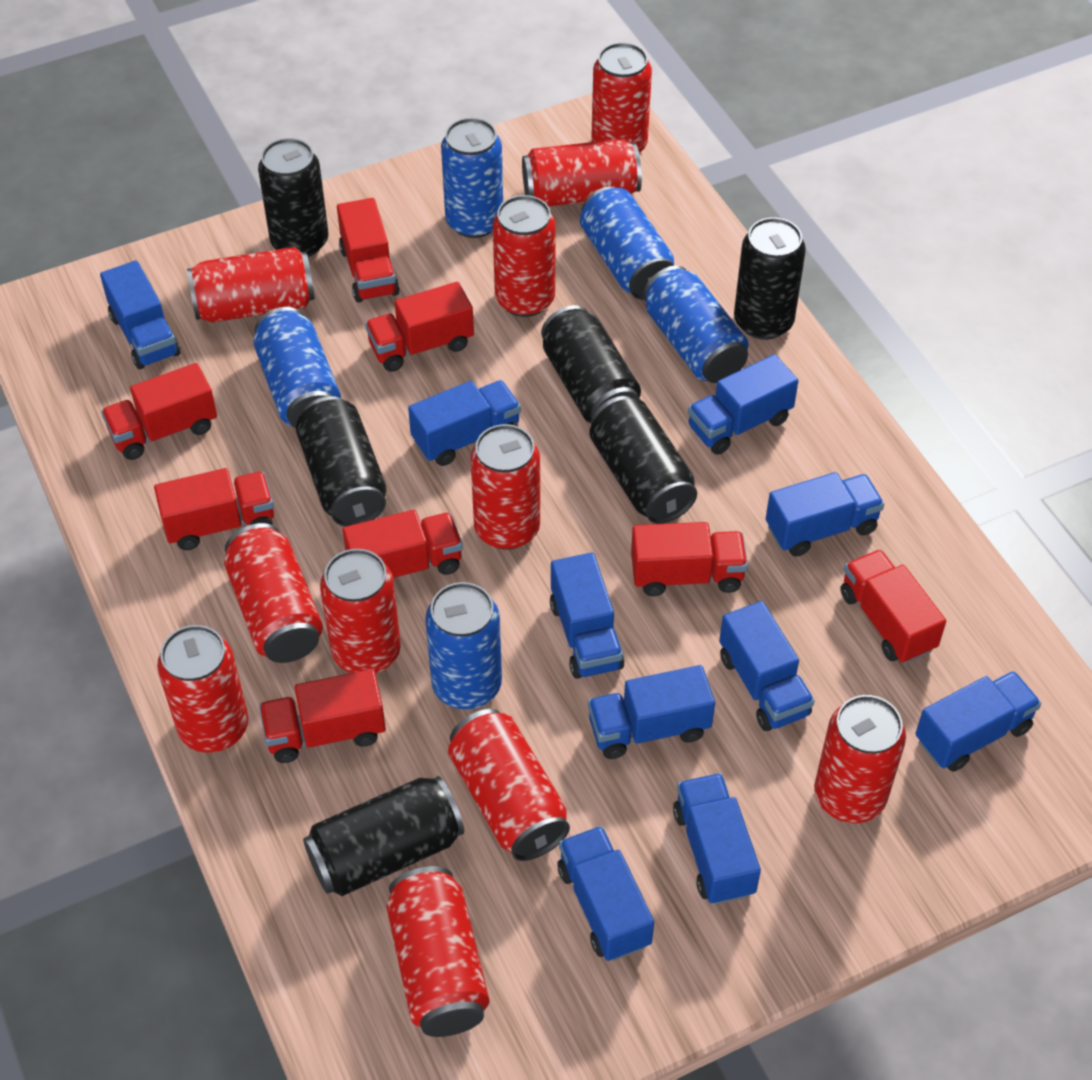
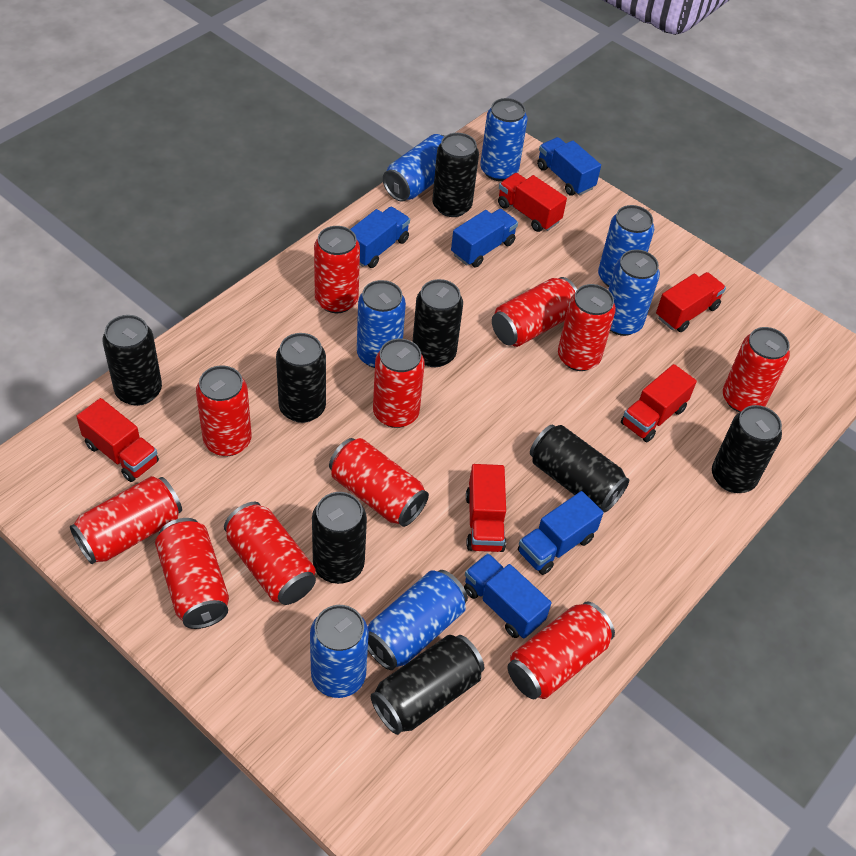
black can: [258,138,329,257] [296,396,387,527] [303,776,464,896] [541,305,641,424] [589,396,697,524] [734,217,806,340] = 6 -> [103,315,162,406] [276,333,326,423] [312,492,367,584] [371,635,484,735] [413,279,463,367] [432,133,479,217] [530,425,629,512] [712,405,782,493] = 8
blue can: [253,307,341,428] [425,582,502,709] [441,118,503,238] [580,187,674,300] [643,265,748,383] = 5 -> [310,605,369,698] [357,280,406,368] [368,570,468,670] [383,134,445,202] [480,98,528,181] [598,205,654,287] [608,249,660,336] = 7
blue truck: [100,260,181,369] [408,380,521,466] [550,553,624,679] [557,826,654,961] [588,665,715,759] [673,773,761,905] [688,354,798,455] [719,601,815,731] [766,472,884,557] [915,671,1041,772] = 10 -> [350,207,410,268] [451,209,518,267] [464,553,551,638] [518,491,604,575] [537,137,601,196] = 5
red truck: [101,363,217,460] [154,468,274,550] [259,669,386,763] [337,198,400,303] [343,510,463,578] [365,282,474,372] [631,522,748,596] [841,549,946,664] = 8 -> [76,398,159,482] [466,464,506,552] [498,173,567,232] [621,364,697,442] [656,272,726,332] = 5

